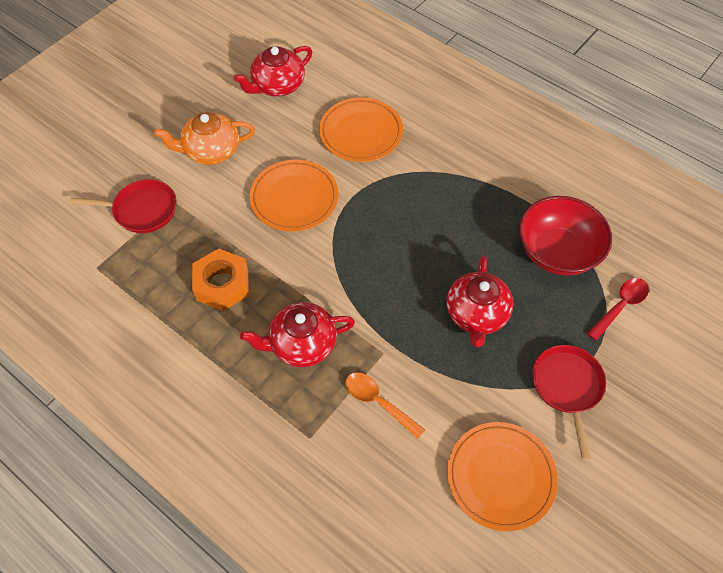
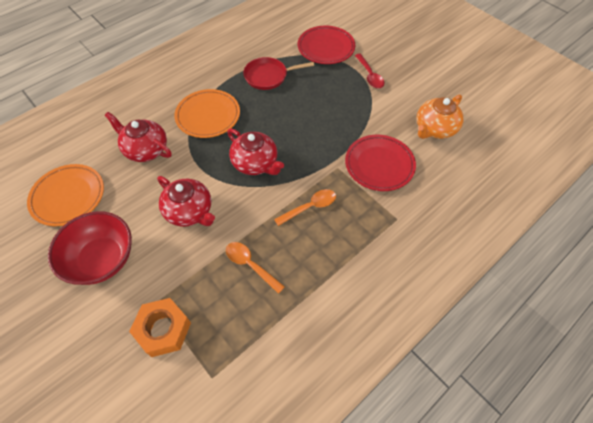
orange plate: [250,160,339,232] [319,97,403,162] [447,422,558,531] = 3 -> [27,164,104,226] [174,89,240,138] = 2
orange spoon: [346,373,425,439] = 1 -> [226,242,285,294] [274,189,336,226] = 2
red pan: [69,179,177,233] [532,345,606,460] = 2 -> [243,57,314,90] = 1
red plate: none = 0 -> [298,26,355,64] [345,135,416,191] = 2

